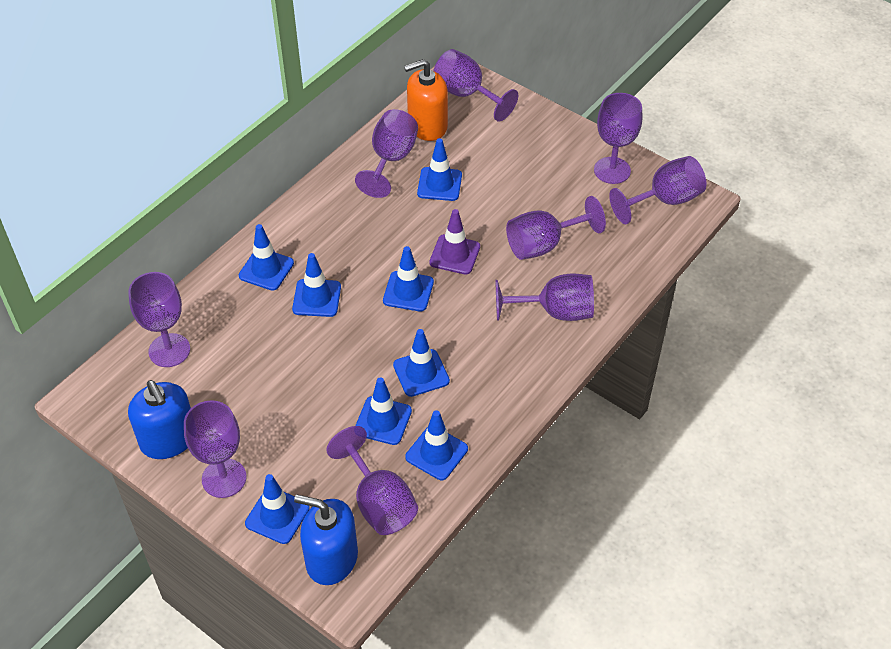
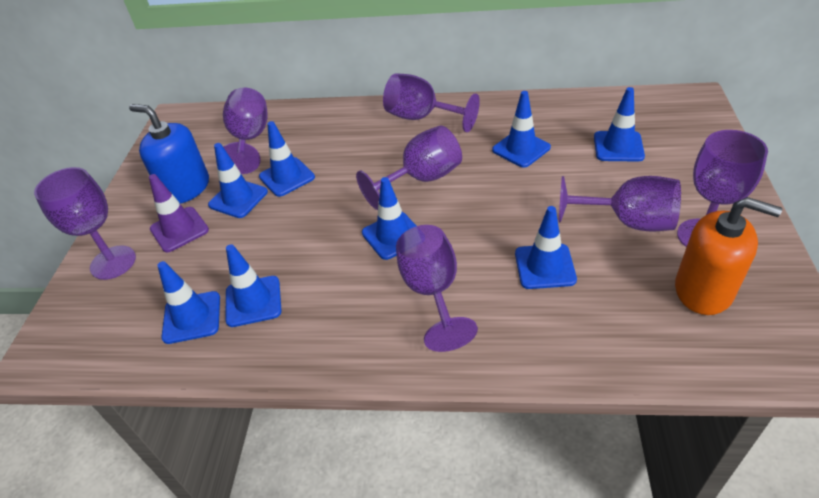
blue soap dispenser: [128,380,191,459] [294,494,358,585] = 2 -> [129,104,209,204] = 1
purple goblet: [128,272,190,367] [184,400,246,498] [326,426,418,535] [355,109,418,198] [433,49,518,122] [496,274,594,321] [506,196,606,260] [594,93,642,184] [609,156,706,224] = 9 -> [34,167,136,280] [223,87,268,174] [356,126,462,210] [383,73,480,132] [396,225,478,352] [559,176,681,232] [677,130,768,247] = 7

